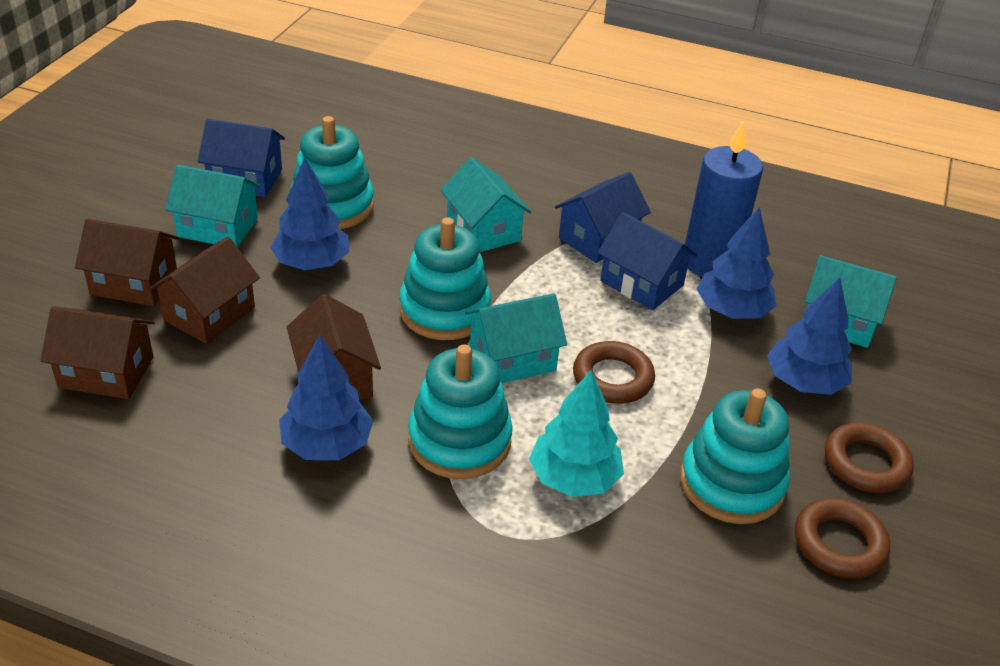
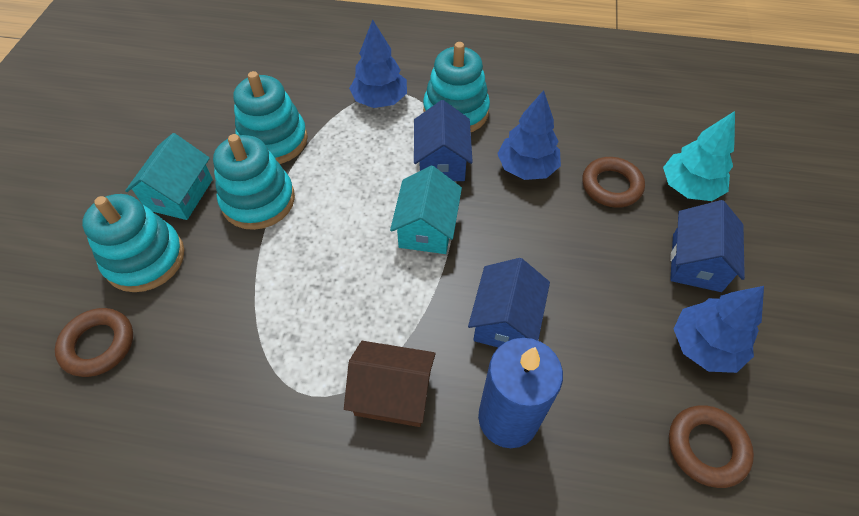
blue tree: [270,158,350,270] [279,334,373,460] [696,207,776,319] [767,277,852,395] = 4 -> [349,19,407,108] [497,90,561,180] [674,286,764,373] = 3
brown house: [40,306,155,399] [75,219,179,306] [149,237,260,344] [287,294,381,400] = 4 -> [344,341,435,427] = 1
turquoise house: [165,165,261,248] [440,157,531,252] [465,293,567,383] [805,255,897,348] = 4 -> [125,133,213,220] [390,166,462,254] = 2

